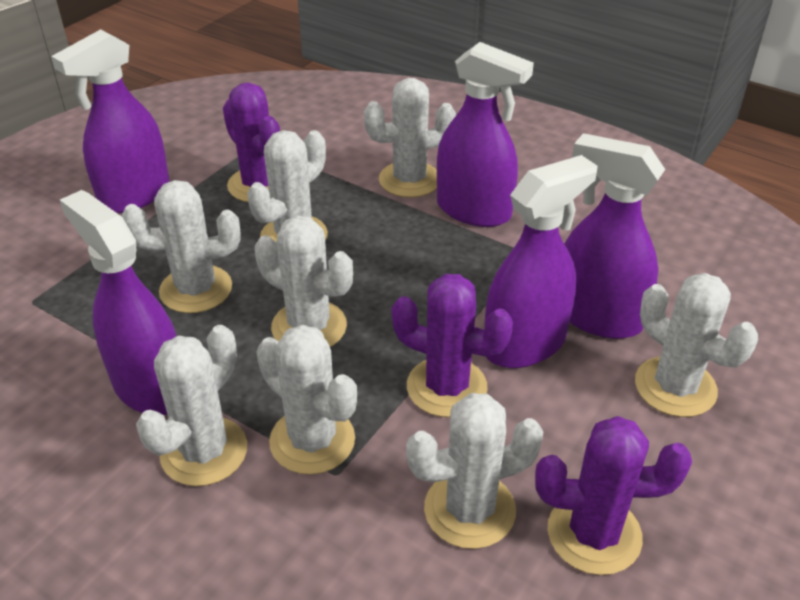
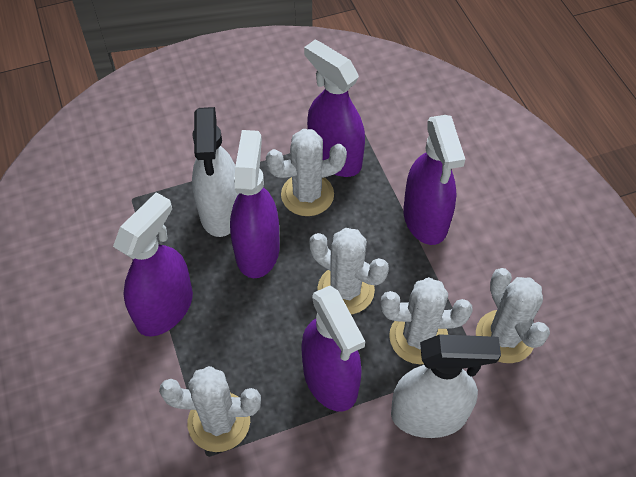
purple cactus: [223,82,280,202] [392,274,513,417] [535,416,692,575] = 3 -> none = 0
white cactus: [122,180,241,313] [136,325,247,486] [247,130,328,243] [255,216,353,347] [257,324,357,475] [364,78,456,198] [406,393,543,549] [635,273,758,417] = 8 -> [159,366,261,452] [266,129,347,216] [309,228,389,315] [381,277,473,364] [476,268,550,363] = 5
white spray bottle: none = 0 -> [192,107,239,237] [391,334,501,438] = 2

